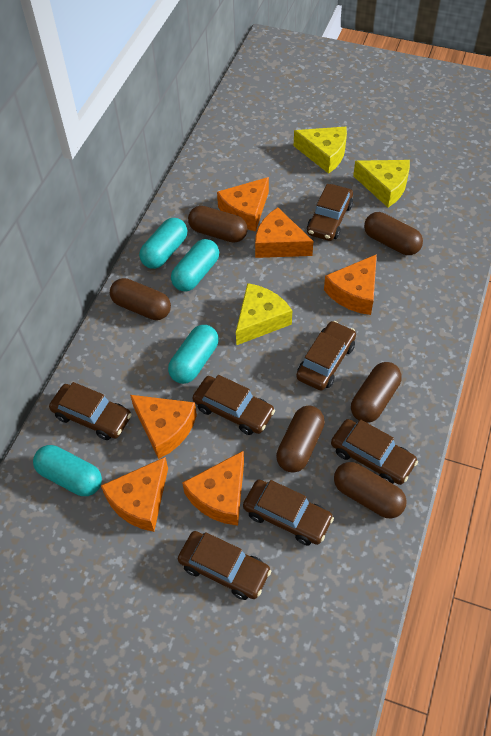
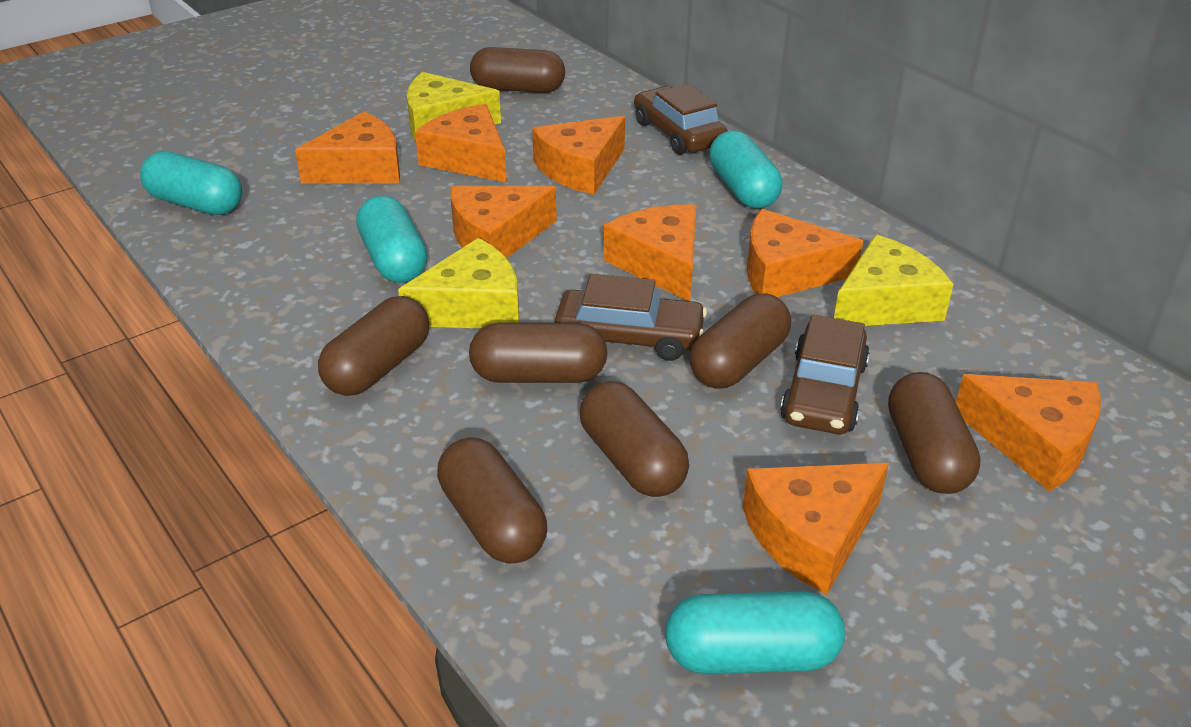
brown capsule: [110,278,171,320] [188,206,248,243] [276,406,325,473] [334,462,406,518] [351,362,402,423] [364,212,423,255] = 6 -> [318,296,429,396] [437,437,547,564] [469,323,607,383] [470,47,565,93] [580,381,689,497] [689,294,791,388] [888,372,981,494] = 7
brown car: [49,382,132,440] [178,531,271,600] [193,375,275,435] [243,480,334,546] [296,321,356,391] [307,184,353,241] [331,419,418,485] = 7 -> [554,274,707,361] [634,84,728,155] [780,315,870,434] = 3
orange cheese: [101,457,168,532] [130,395,197,459] [182,450,244,526] [217,177,269,231] [255,207,313,258] [324,254,377,315] = 6 -> [295,112,400,184] [415,104,506,182] [450,186,556,258] [532,116,625,194] [604,205,696,301] [742,463,889,594] [747,209,863,297] [956,374,1101,492] = 8

